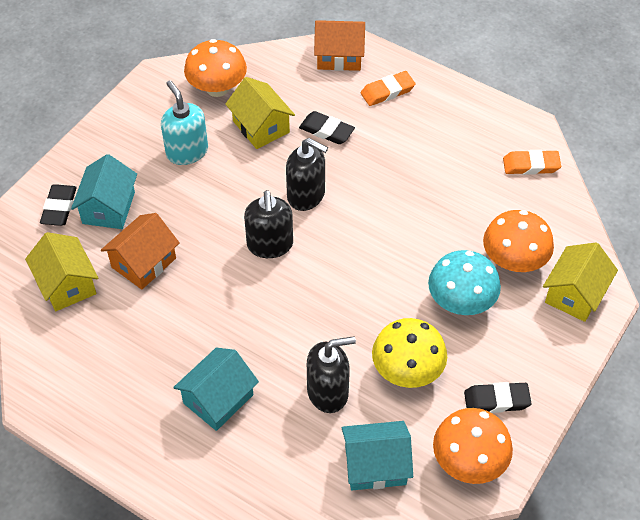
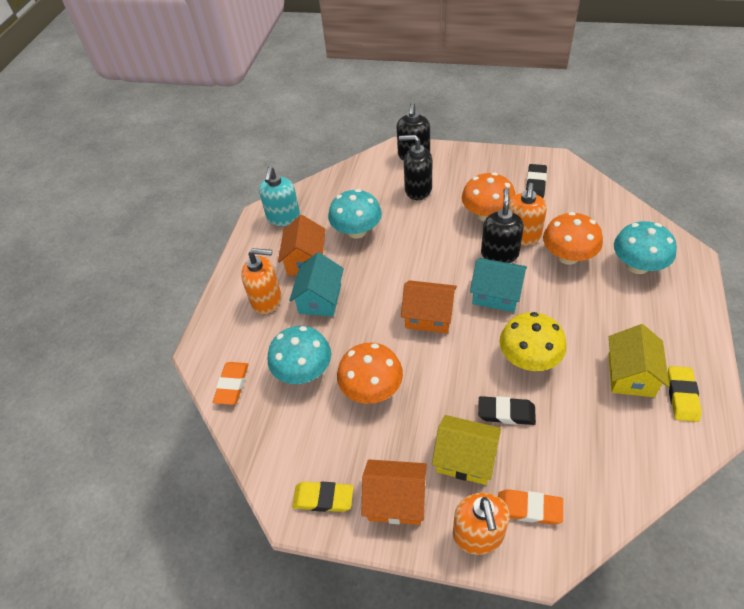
black eraser: [40,184,77,226] [299,111,355,144] [464,382,532,413] = 3 -> [478,396,536,425] [526,164,547,198] = 2
orange house: [101,213,180,290] [314,20,365,71] = 2 -> [278,215,326,275] [361,459,427,525] [401,280,457,334] = 3
orange soap dispenser: none = 0 -> [241,248,281,314] [453,493,510,555] [509,183,547,246] = 3
turquoise house: [71,154,137,229] [173,348,259,431] [342,421,413,490] = 3 -> [289,252,344,317] [470,258,527,312] = 2
turquoise mushroom: [428,250,501,315] = 1 -> [268,326,331,384] [328,189,382,239] [614,221,677,274] = 3
yellow eraser: none = 0 -> [292,482,353,512] [668,366,701,422] = 2
yellow house: [25,232,98,311] [225,77,295,149] [543,242,618,322] = 3 -> [432,415,501,485] [609,324,669,397] = 2

